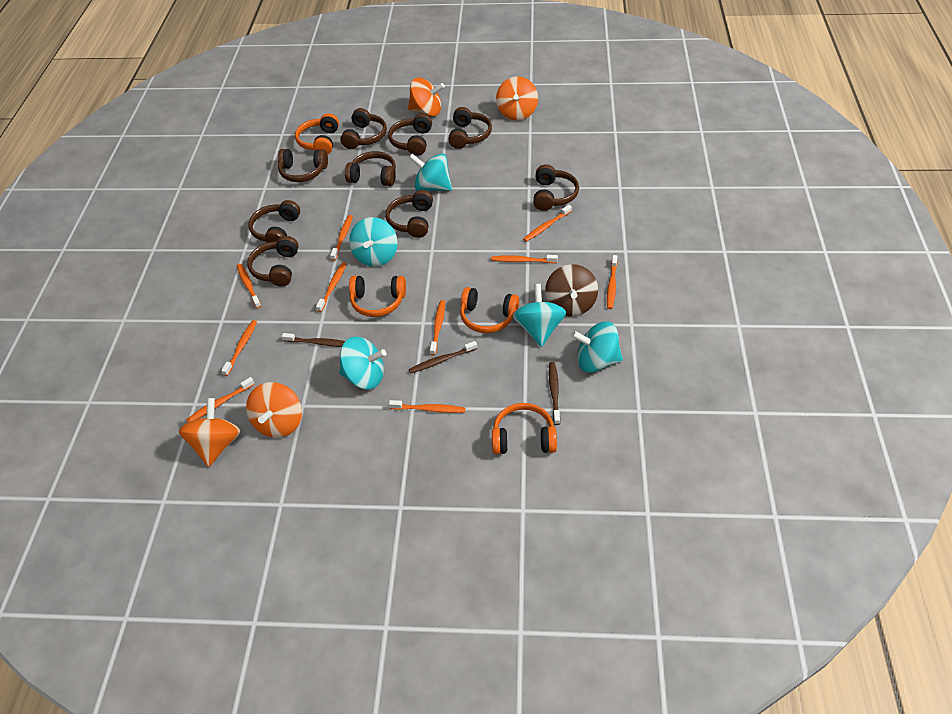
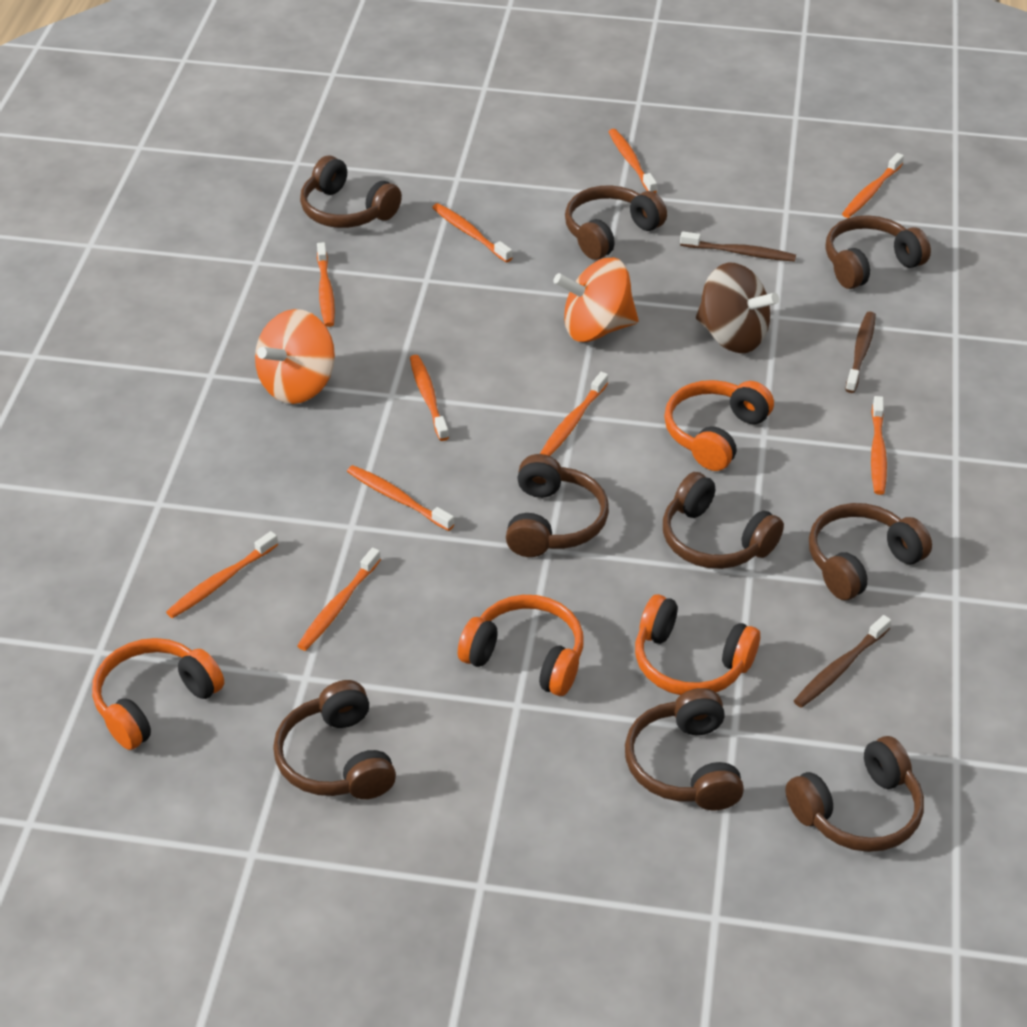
orange spinning top: [179,398,240,467] [246,382,302,438] [408,78,445,117] [496,76,538,121] = 4 -> [255,309,335,404] [554,258,639,342] = 2
turquoise spinning top: [339,337,386,389] [349,217,398,267] [409,153,452,191] [512,284,566,347] [571,321,623,373] = 5 -> none = 0

